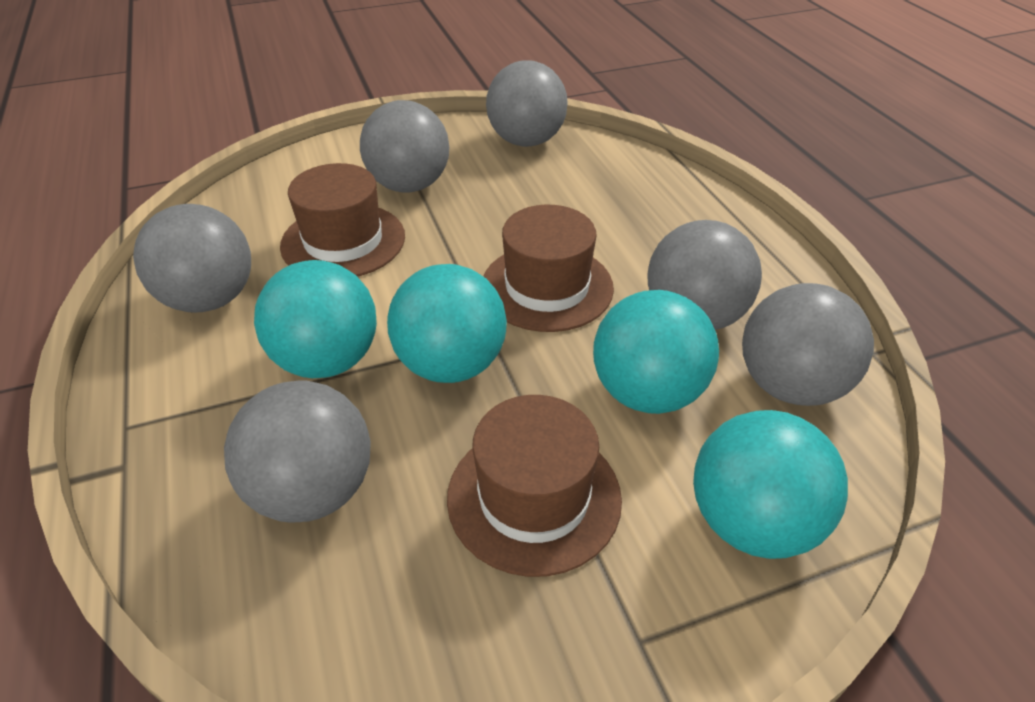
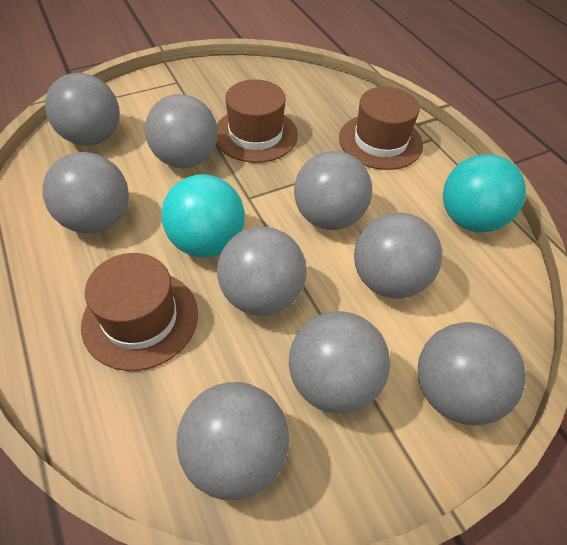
grey ball: [133,204,251,313] [224,381,371,523] [360,100,449,193] [486,61,568,147] [647,220,762,330] [742,283,874,406] = 6 -> [42,152,129,234] [45,73,120,146] [145,94,218,168] [176,382,289,500] [217,227,307,316] [289,311,390,414] [294,151,372,230] [354,212,442,299] [418,322,526,425] = 9
turquoise ball: [254,260,377,378] [387,264,507,383] [593,290,719,414] [693,410,848,559] = 4 -> [161,174,245,257] [443,154,526,232] = 2

